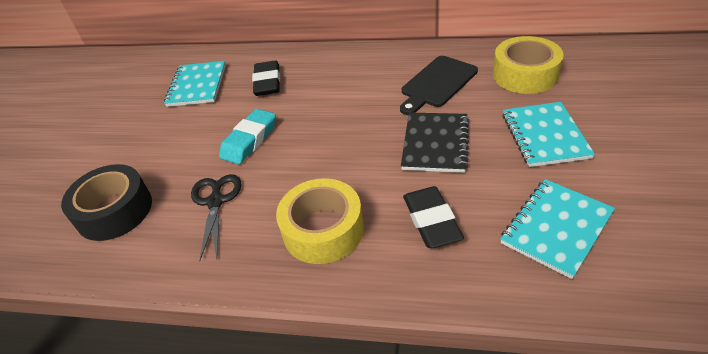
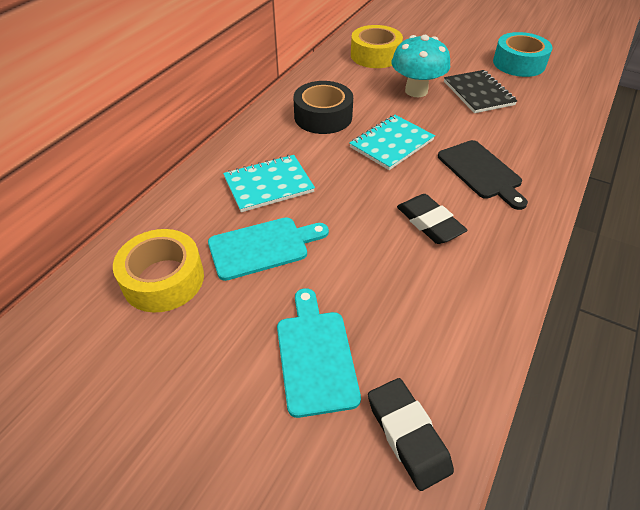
black scissors: [191,174,242,261] = 1 -> none = 0
turquoise cutting board: none = 0 -> [208,217,329,281] [277,288,361,418] = 2
turquoise eraser: [219,109,276,165] = 1 -> none = 0
turquoise mushroom: none = 0 -> [391,35,450,97] = 1
turquoise notebook: [164,61,226,107] [500,179,615,279] [503,102,595,167] = 3 -> [223,155,315,212] [349,115,435,170] = 2
turquoise tape: none = 0 -> [493,32,553,77] = 1

